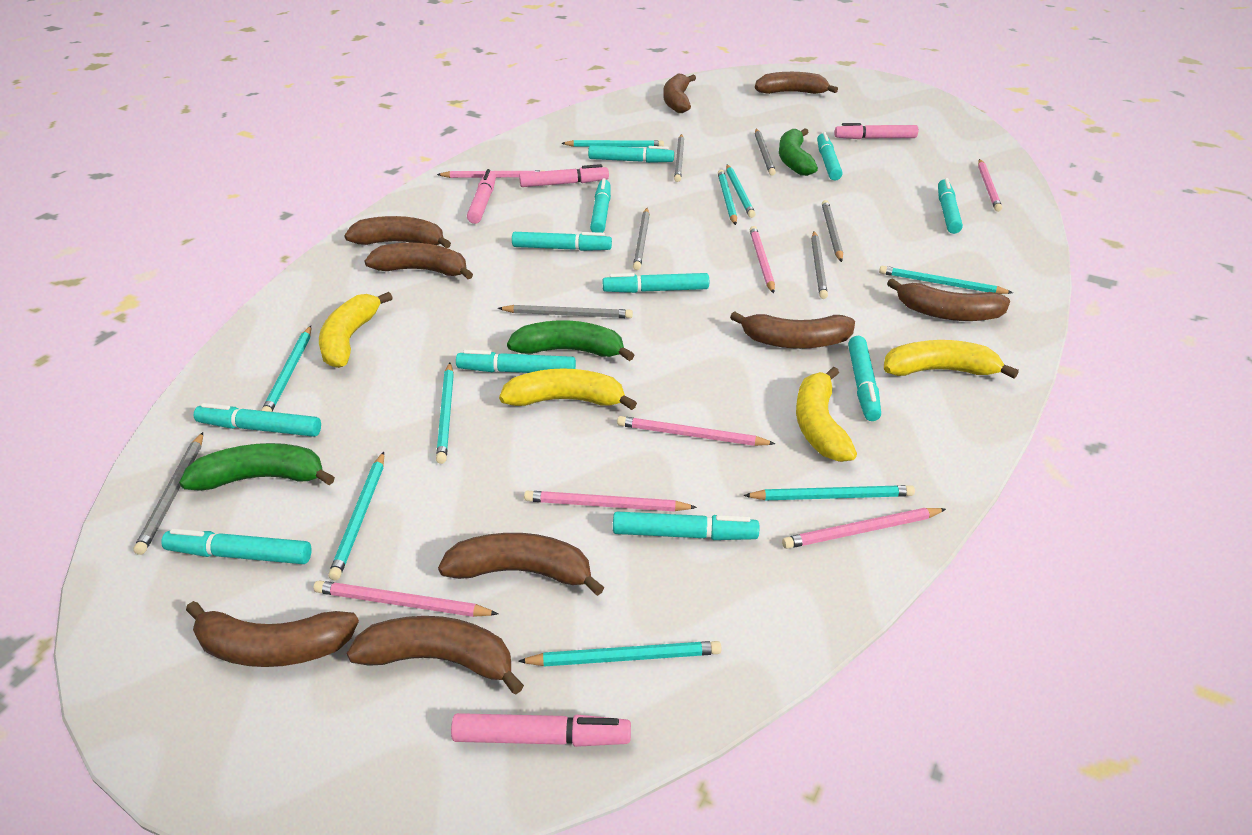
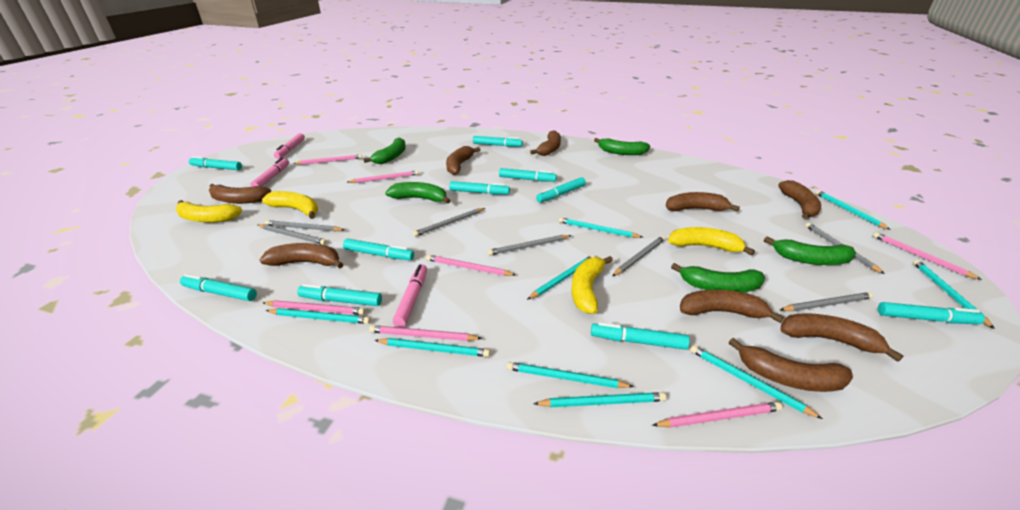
green banana: [179,443,335,491] [507,320,634,361] [779,128,818,176] = 3 -> [363,137,406,164] [385,182,451,204] [594,138,650,155] [671,263,765,292] [764,237,856,265] = 5
pink marker: [451,713,631,747] [467,169,496,224] [519,164,609,187] [834,123,918,139] = 4 -> [250,157,289,187] [274,133,305,159] [393,264,427,327] = 3
turquoise marker: [161,529,312,564] [194,403,321,437] [456,350,576,373] [512,232,612,251] [588,145,674,163] [590,178,611,233] [603,273,709,293] [613,512,759,540] [817,132,842,180] [848,336,881,421] [938,178,963,234] = 11 -> [180,274,257,301] [189,156,242,170] [297,284,382,306] [343,239,414,260] [449,181,510,194] [473,136,523,147] [499,168,557,182] [536,177,586,203] [591,322,690,350] [878,302,985,324] = 10

